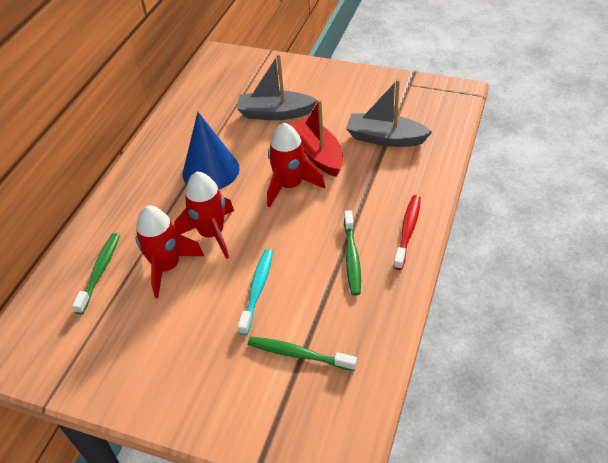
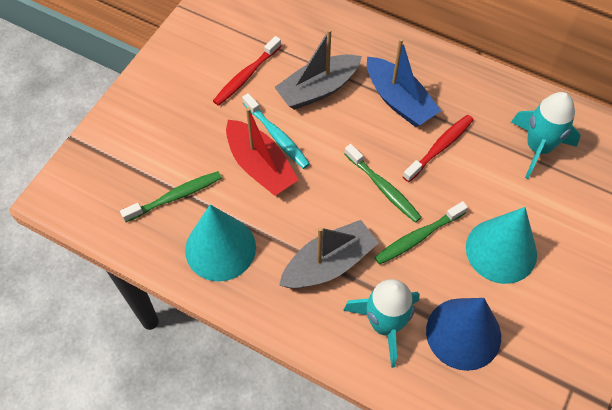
blue boat: none = 0 -> [367,38,441,127] = 1
red rocket: [136,206,204,298] [174,172,234,259] [267,123,325,207] = 3 -> none = 0
red toothbrush: [393,195,421,270] = 1 -> [213,36,281,106] [403,115,473,182] = 2
turquoise cone: none = 0 -> [185,205,256,281] [466,207,537,284] = 2
turquoise rocket: none = 0 -> [343,279,420,368] [511,92,581,179] = 2

